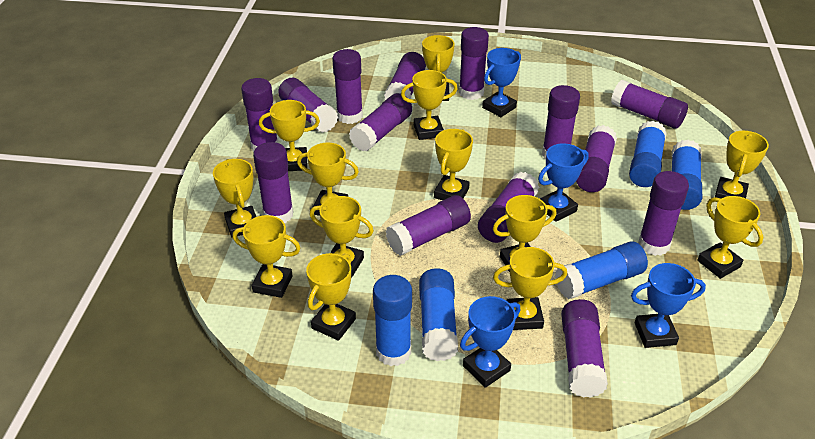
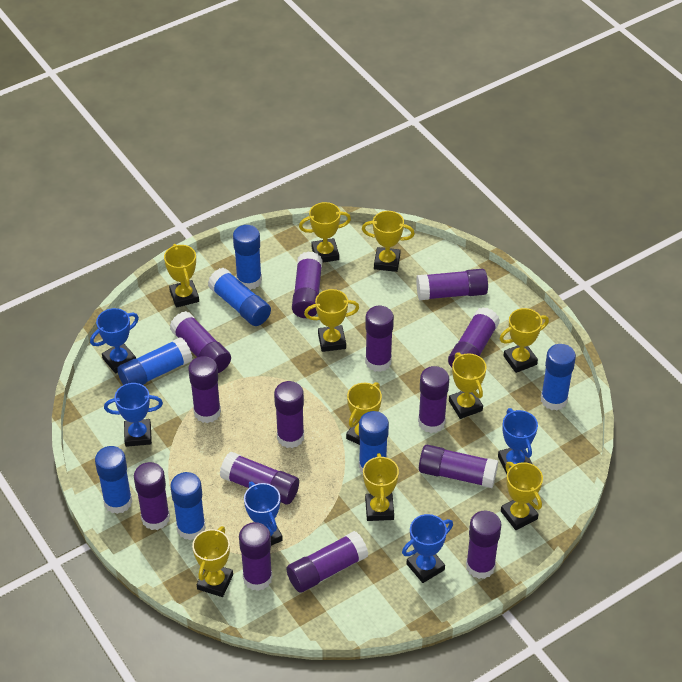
blue glue stick: [373,275,412,366] [419,268,458,361] [555,241,648,299] [629,121,667,187] [672,140,702,210] = 5 -> [95,446,132,514] [117,337,193,385] [170,472,206,540] [208,268,271,326] [233,225,262,290] [359,411,389,474] [541,344,576,411] = 7
blue trophy: [460,296,521,388] [482,48,521,117] [538,143,589,222] [631,263,706,348] = 4 -> [90,308,139,374] [104,383,163,447] [244,482,283,546] [402,514,453,583] [498,408,538,474] = 5
yellow trophy: [213,159,256,237] [233,215,301,298] [259,100,320,171] [297,143,359,216] [306,253,356,341] [310,196,374,278] [401,70,458,140] [422,35,455,101] [434,129,473,200] [493,195,556,272] [493,247,567,330] [697,196,763,279] [715,131,769,199] = 13 -> [164,244,199,308] [192,526,233,597] [299,202,351,263] [304,289,359,352] [346,382,382,445] [362,211,415,272] [363,453,399,521] [449,352,486,419] [500,308,549,373] [501,462,543,530] = 10

